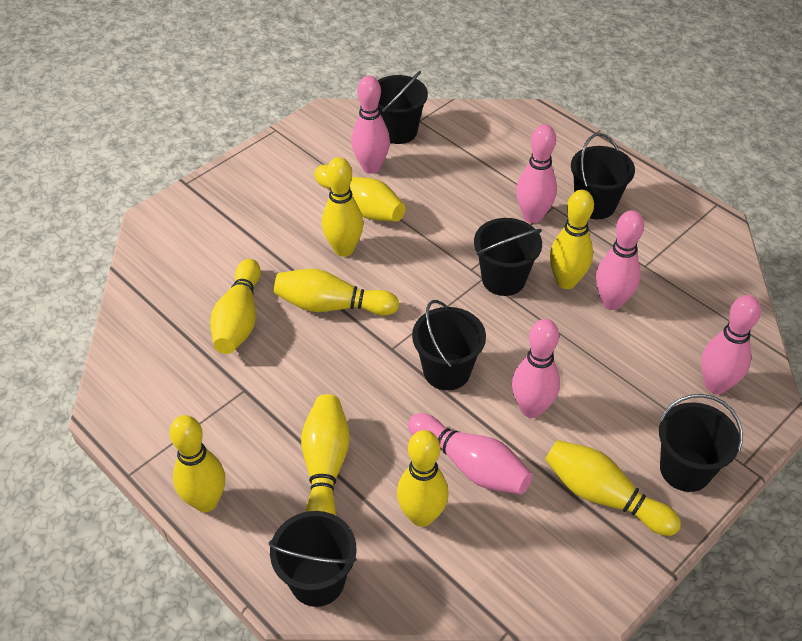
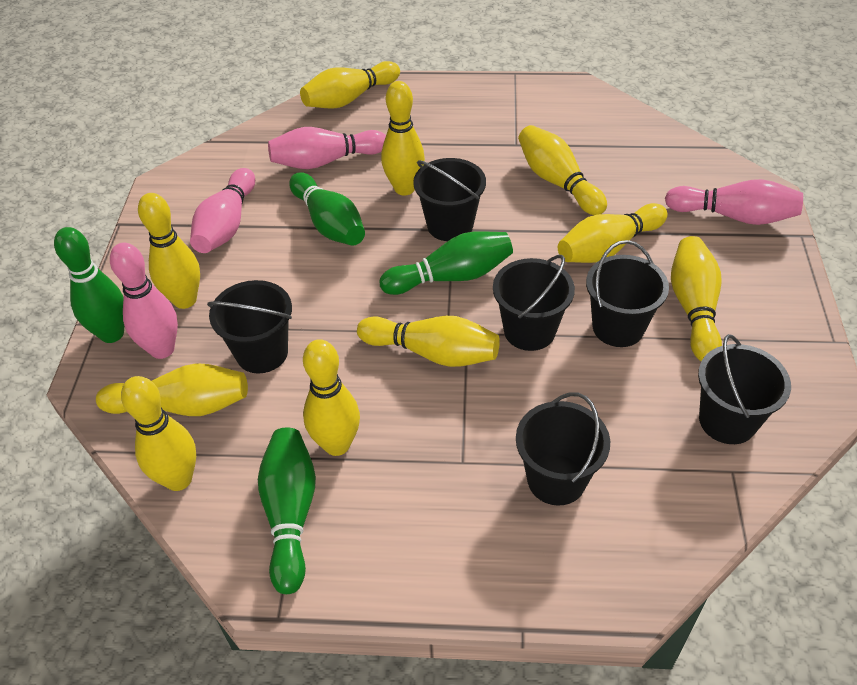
green bowling pin: none = 0 -> [54,227,124,343] [258,428,316,594] [289,172,365,246] [380,231,513,295] = 4
pink bowling pin: [351,75,390,174] [408,413,533,494] [512,319,560,418] [516,124,557,223] [596,210,644,310] [701,295,761,394] = 6 -> [110,243,178,359] [190,168,255,253] [268,127,386,169] [665,179,803,225] = 4
yellow bowling pin: [170,415,225,512] [210,259,261,354] [274,269,399,316] [301,394,350,515] [314,165,406,222] [322,157,363,257] [397,430,448,527] [545,440,681,536] [550,190,594,289] = 9 -> [96,363,248,416] [121,376,196,491] [138,193,200,309] [300,61,400,109] [303,339,360,456] [357,316,500,367] [381,81,425,195] [518,125,607,215] [558,203,668,263] [671,236,722,361] = 10

